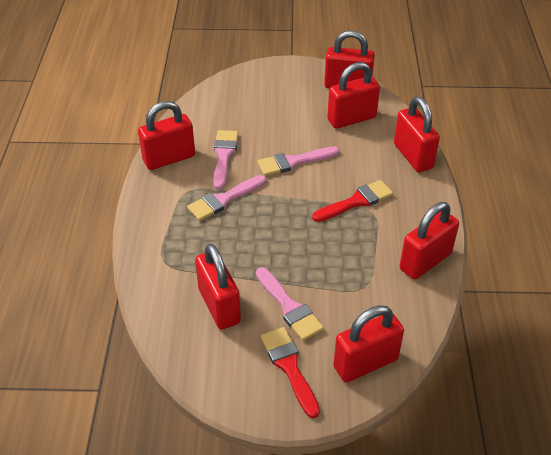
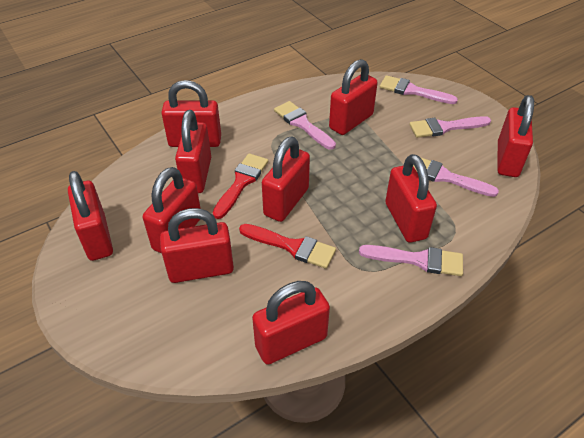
pink brush: [187,175,266,221] [213,130,238,190] [256,267,324,341] [258,146,339,176] = 4 -> [274,101,336,150] [359,245,463,276] [380,75,458,104] [409,116,491,138] [413,157,499,197] = 5
red padlock: [138,101,195,170] [195,244,241,330] [324,30,375,89] [327,62,380,129] [333,305,404,382] [394,97,440,172] [400,202,459,280] = 7 -> [68,171,113,261] [143,167,201,253] [160,208,234,283] [162,80,221,147] [175,110,211,193] [252,281,330,365] [262,136,310,222] [329,59,378,135] [385,154,437,243] [497,95,534,177] = 10

